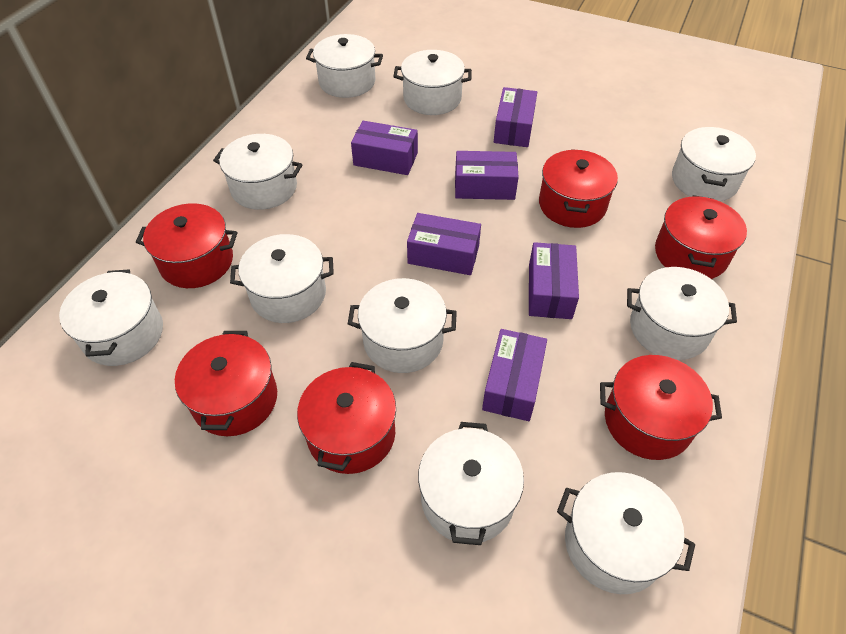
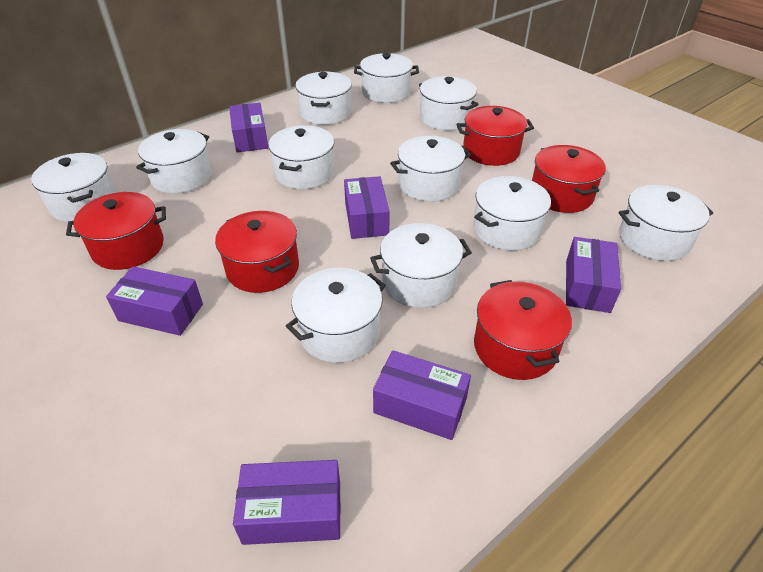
red pot: [136,203,237,288] [175,331,277,436] [297,362,396,474] [539,149,618,228] [600,355,722,460] [655,195,747,279] = 6 -> [66,192,166,270] [215,211,299,293] [456,106,534,166] [474,280,572,380] [532,145,606,213] = 5
white pot: [59,269,163,366] [213,134,303,210] [230,234,334,323] [306,34,383,98] [348,278,457,373] [394,50,472,115] [418,422,524,545] [557,472,695,594] [627,267,737,360] [672,127,756,201] = 10 -> [31,153,116,222] [136,129,212,194] [268,125,335,189] [286,268,386,363] [295,72,352,125] [354,53,419,103] [370,223,472,308] [390,136,471,202] [419,76,479,130] [473,176,551,251] [618,185,713,261] = 11

